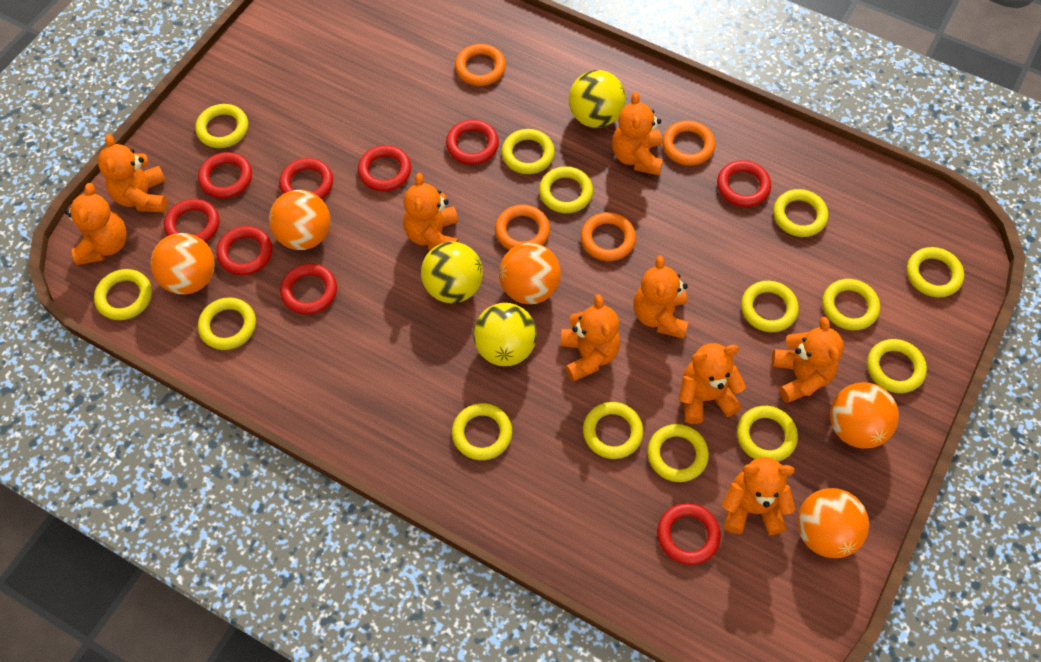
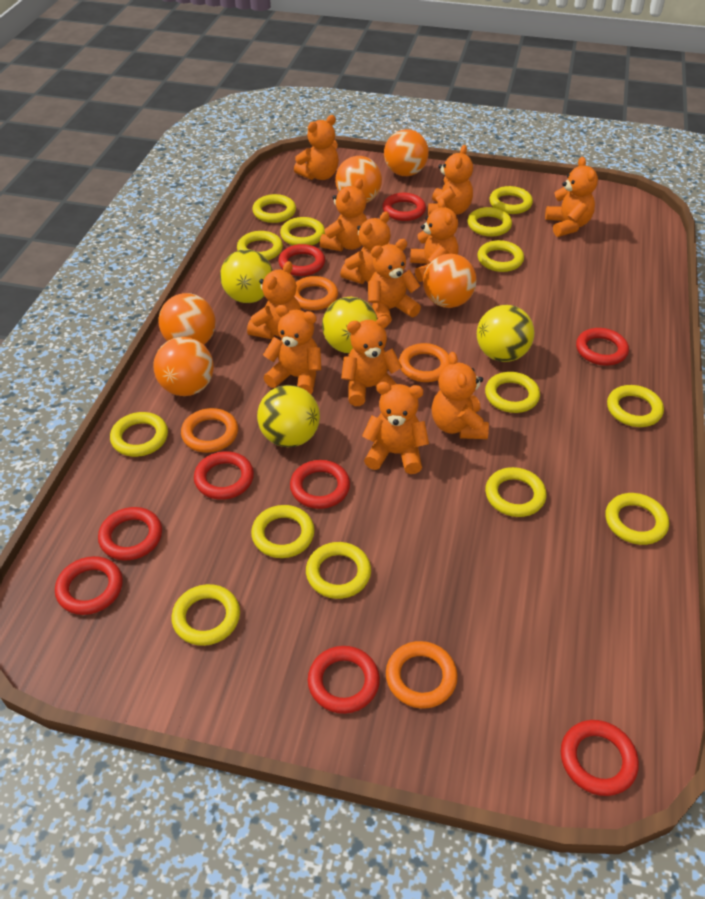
orange teddy bear: [65,183,127,265] [98,134,167,212] [403,173,458,250] [560,294,620,382] [612,92,663,175] [633,255,688,339] [679,343,746,424] [722,457,795,535] [772,317,844,403] = 9 -> [247,261,301,339] [263,305,321,394] [294,115,339,180] [320,179,367,251] [340,211,391,284] [341,316,402,406] [362,382,429,474] [368,239,421,324] [410,198,459,282] [428,145,473,216] [432,352,489,439] [545,157,598,237] = 12
yellow ball: [421,242,483,303] [473,303,537,366] [569,70,626,128] = 3 -> [220,249,273,303] [257,385,320,447] [322,297,378,353] [477,305,534,362] = 4

